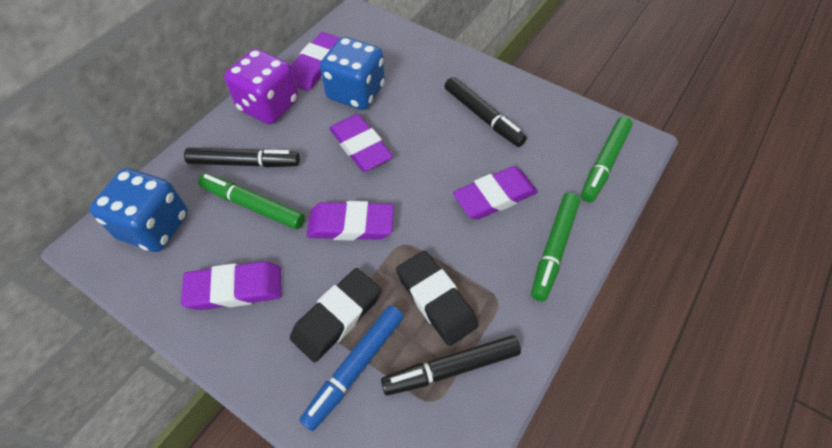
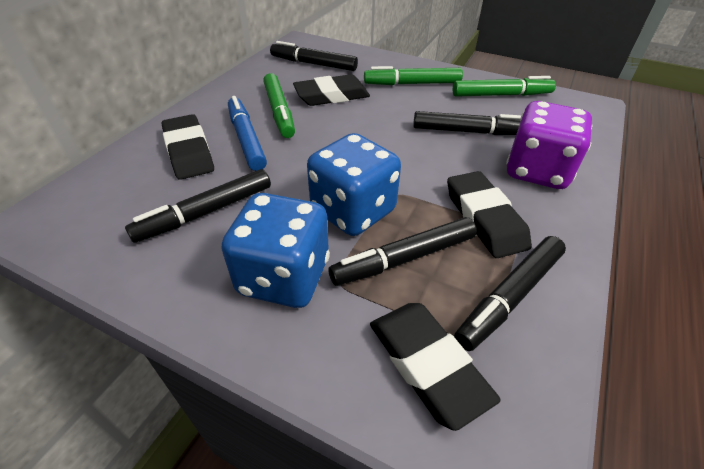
black eraser: [290,268,382,362] [396,251,478,346] = 2 -> [162,114,214,180] [293,74,370,106] [370,303,501,431] [447,171,532,258] = 4
black marker: [184,147,300,167] [381,335,521,396] [444,77,527,147] = 3 -> [125,169,271,243] [270,41,358,71] [328,217,477,286] [413,111,521,135] [454,236,566,351] = 5
purple eraser: [181,261,282,310] [291,32,340,91] [307,201,394,241] [329,114,393,171] [453,166,538,220] = 5 -> none = 0

